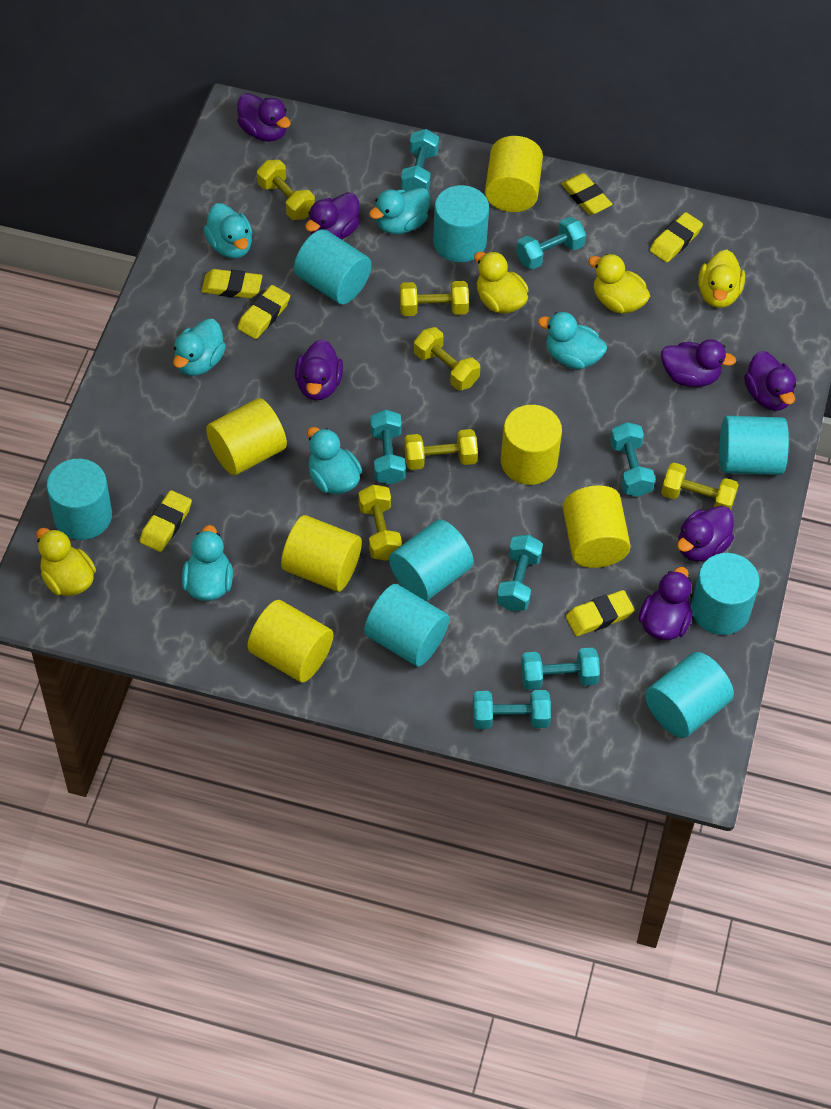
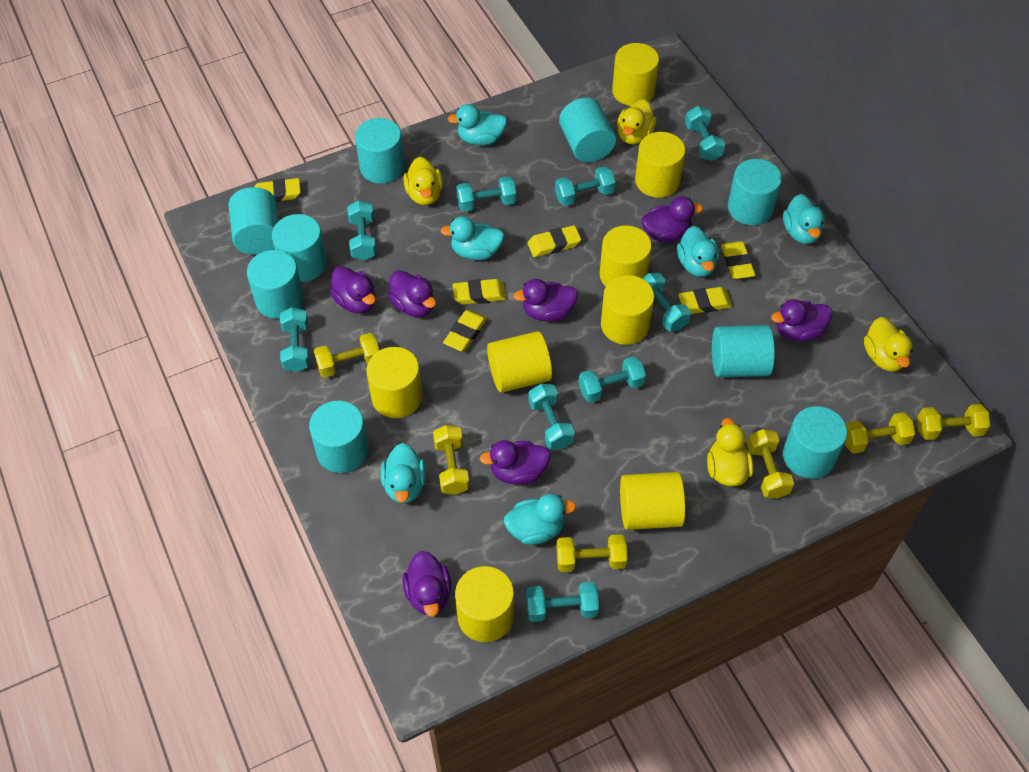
turquoise cylinder: [47,459,112,540] [294,229,372,304] [364,584,449,667] [389,519,474,601] [433,185,489,262] [645,652,734,738] [691,553,760,635] [720,416,789,475] = 8 -> [228,187,279,255] [247,250,304,319] [272,214,327,282] [309,401,369,473] [355,118,405,184] [559,98,616,162] [712,325,775,377] [728,159,782,225] [783,406,847,479] = 9
turquoise dumbbell: [370,410,406,485] [401,129,439,191] [473,690,551,729] [497,535,543,611] [516,217,586,270] [521,647,600,690] [610,422,655,497] = 7 -> [280,307,310,372] [347,200,376,261] [457,176,516,212] [526,582,599,622] [528,384,575,449] [555,166,616,206] [579,356,646,403] [642,273,691,331] [685,106,726,161] = 9
yellow cylinder: [206,398,287,475] [247,600,333,683] [281,515,362,592] [485,136,543,212] [501,405,562,485] [563,485,631,568] = 6 -> [366,347,422,418] [455,566,514,642] [487,331,552,393] [600,225,652,287] [601,275,654,345] [612,43,659,106] [620,472,685,530] [635,132,686,198] = 8

